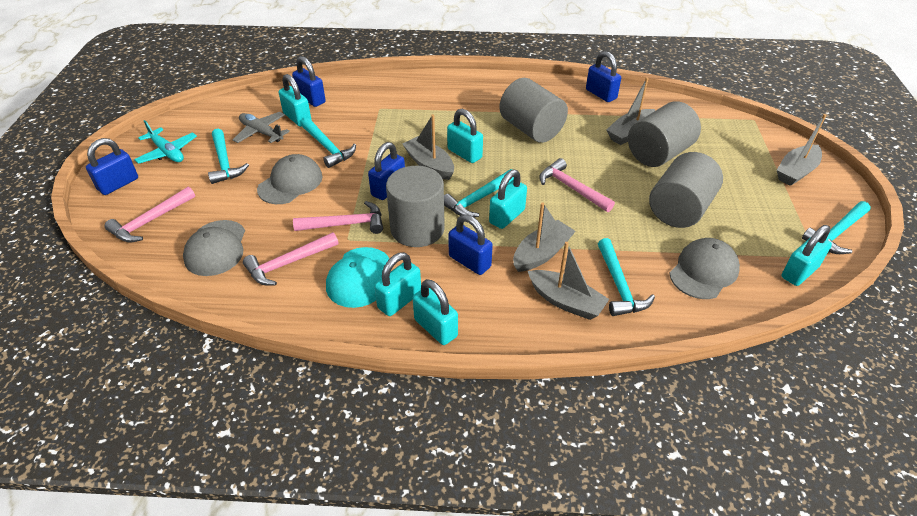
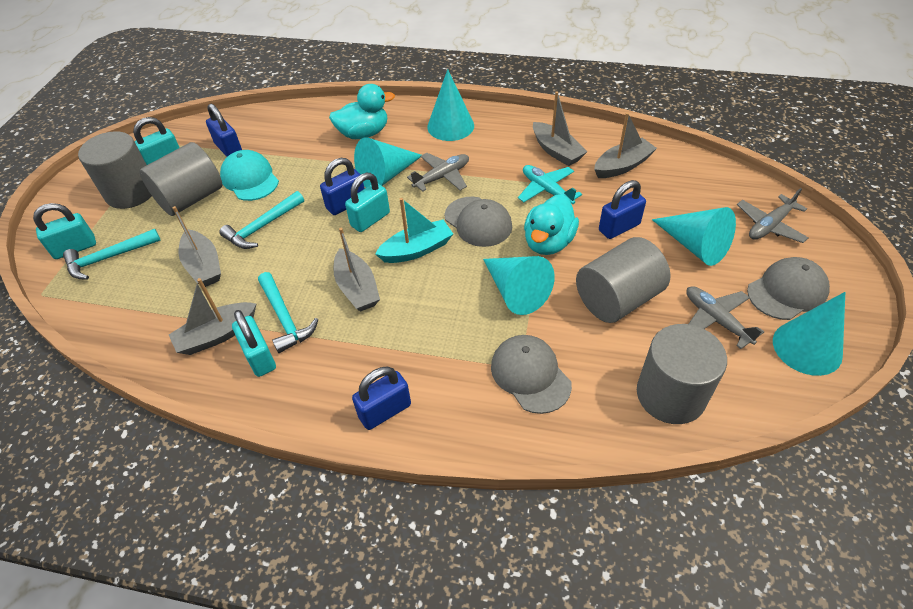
blue padlock: [86,138,138,195] [292,56,326,107] [368,142,405,200] [448,214,493,275] [586,51,621,102] = 5 -> [206,104,242,157] [320,158,365,215] [352,366,411,430] [599,180,646,239] = 4
grey plane: [233,112,290,143] = 1 -> [407,153,469,192] [686,286,764,349] [737,188,809,243] = 3
pink hammer: [105,186,195,243] [243,232,339,286] [293,201,383,234] [539,158,615,212] = 4 -> none = 0
turquoise boat: none = 0 -> [375,198,453,263] = 1
turquoise cone: none = 0 -> [354,137,421,187] [427,69,474,141] [483,256,555,315] [652,207,736,266] [773,292,845,376] = 5
turquoise duck: none = 0 -> [329,84,395,139] [524,194,579,255] = 2
turquoise hammer: [208,129,249,184] [301,118,356,168] [444,169,514,217] [598,238,655,316] [802,201,871,254] = 5 -> [63,229,161,280] [220,191,304,249] [258,272,318,353] = 3
turquoise padlock: [278,74,312,127] [374,252,421,316] [413,279,458,345] [447,109,483,163] [489,170,527,229] [781,225,832,286] = 6 -> [33,203,96,259] [133,117,180,165] [232,310,276,377] [345,173,390,232] = 4

